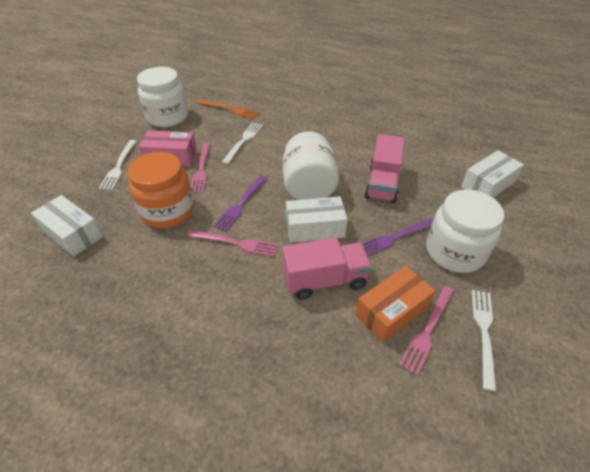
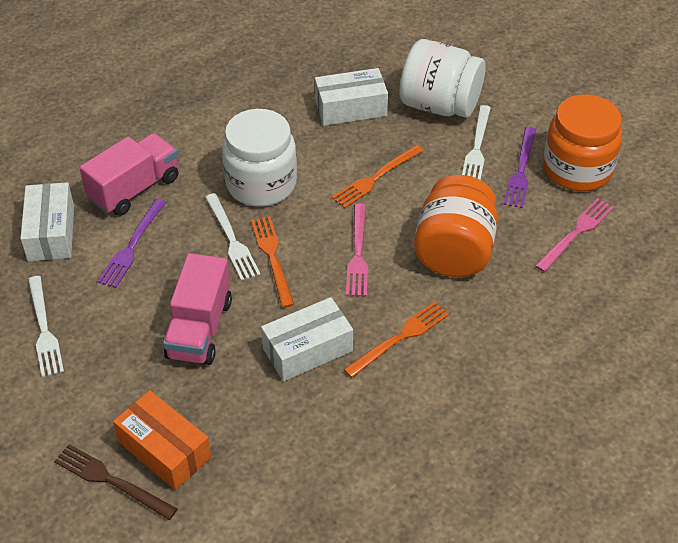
brown fork: none = 0 -> [54,444,177,520] = 1
orange fork: [198,99,259,119] = 1 -> [251,216,294,308] [332,145,424,208] [343,301,449,378] = 3
orange jar: [128,152,194,228] = 1 -> [414,175,498,277] [543,94,622,191] = 2
pink box: [139,130,197,167] = 1 -> none = 0
pink fork: [187,230,278,257] [191,142,211,193] [399,286,454,376] = 3 -> [346,203,368,296] [535,198,614,272] = 2
white jar: [137,67,188,127] [283,131,339,200] [426,189,504,273] = 3 -> [222,109,297,207] [399,39,486,118] = 2

